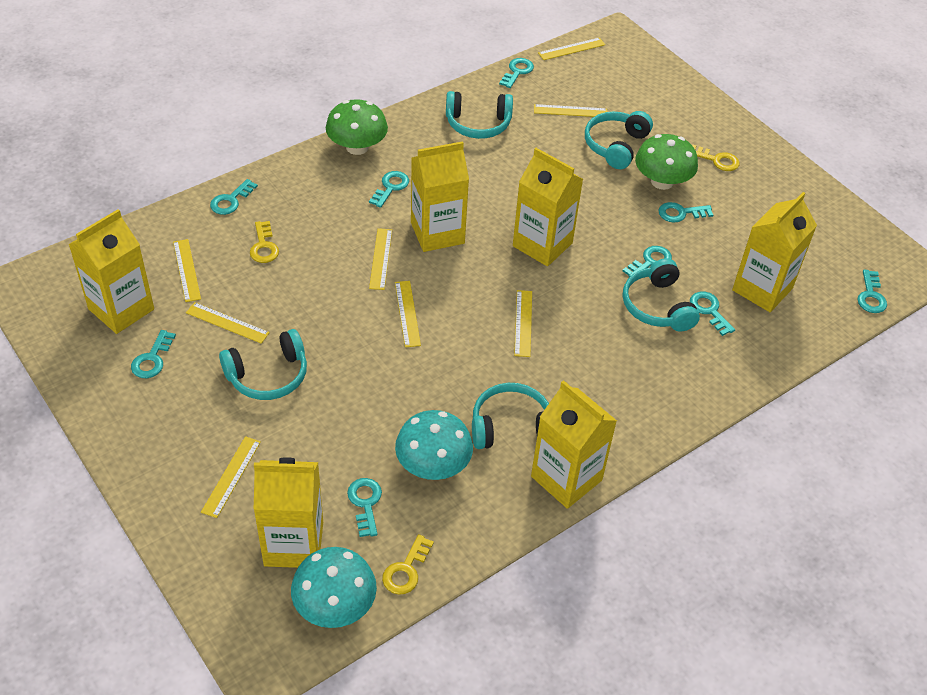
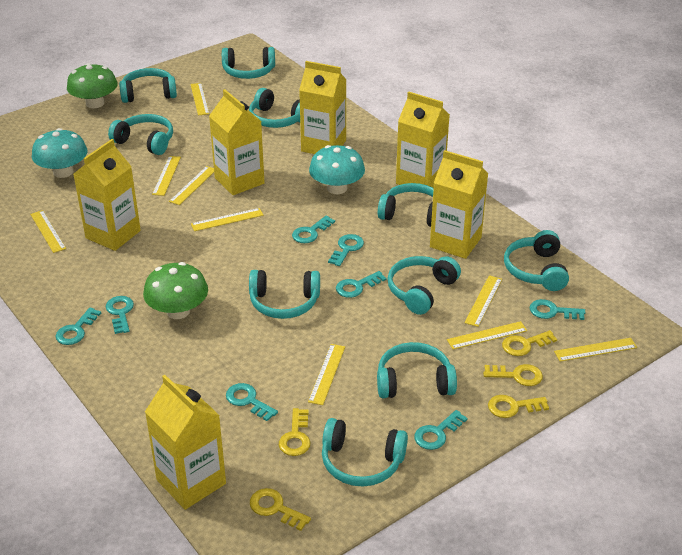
turquoise headphones: [219,329,307,400] [446,91,513,139] [472,383,549,449] [585,111,653,169] [623,258,700,331] = 5 -> [108,114,173,155] [119,68,177,103] [222,47,275,79] [249,88,300,128] [249,270,320,319] [322,418,408,487] [377,342,457,398] [378,183,434,227] [387,256,461,315] [504,230,569,291] = 10
turquoise key: [131,330,176,378] [210,179,258,215] [347,478,382,537] [369,171,409,208] [499,58,534,88] [623,246,672,277] [658,202,713,223] [690,291,735,336] [857,270,887,313] = 9 -> [56,307,101,345] [106,296,134,334] [226,383,278,421] [292,216,335,243] [328,234,364,266] [336,271,386,298] [414,410,468,450] [530,299,585,320] = 8
yellow key: [250,221,279,263] [382,534,434,595] [692,144,740,171] = 3 -> [250,488,311,531] [279,408,310,456] [483,364,543,386] [488,395,549,418] [502,330,557,356] = 5
yellow ruler: [173,239,201,302] [186,302,270,344] [201,436,261,518] [369,228,392,290] [395,281,421,347] [514,290,532,357] [534,104,607,117] [538,38,605,60] = 8 -> [30,210,66,253] [152,156,181,196] [169,166,214,205] [190,83,209,116] [191,208,264,231] [308,344,345,405] [447,321,527,349] [465,275,502,327] [554,338,637,362] = 9

